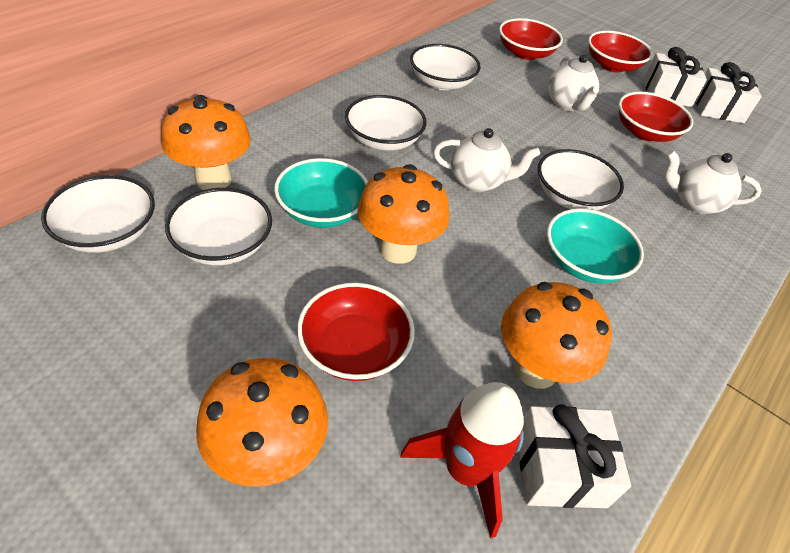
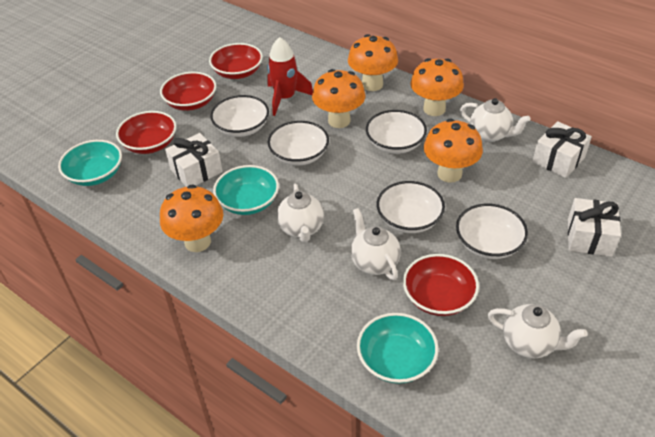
orange mushroom: [161,95,251,190] [196,358,328,486] [358,164,449,264] [501,282,612,389] = 4 -> [160,184,223,252] [312,69,365,128] [348,34,398,91] [410,58,464,116] [424,119,483,183] = 5
turquoise bowl: [274,158,368,228] [547,209,644,283] = 2 -> [58,140,122,186] [213,165,279,215] [357,313,438,384] = 3
white teapot: [433,128,540,192] [548,55,599,111] [664,150,762,214] = 3 -> [277,183,324,242] [351,208,401,280] [460,98,531,142] [488,304,588,358] = 4

